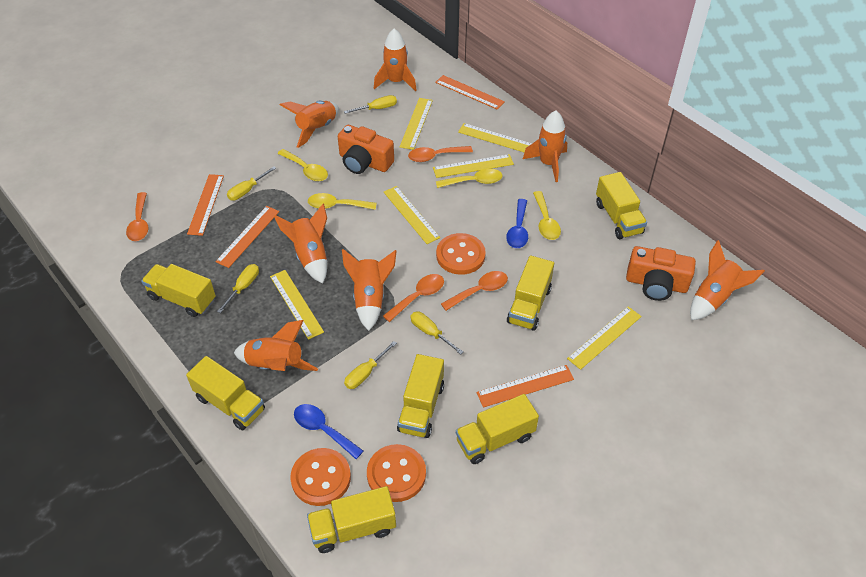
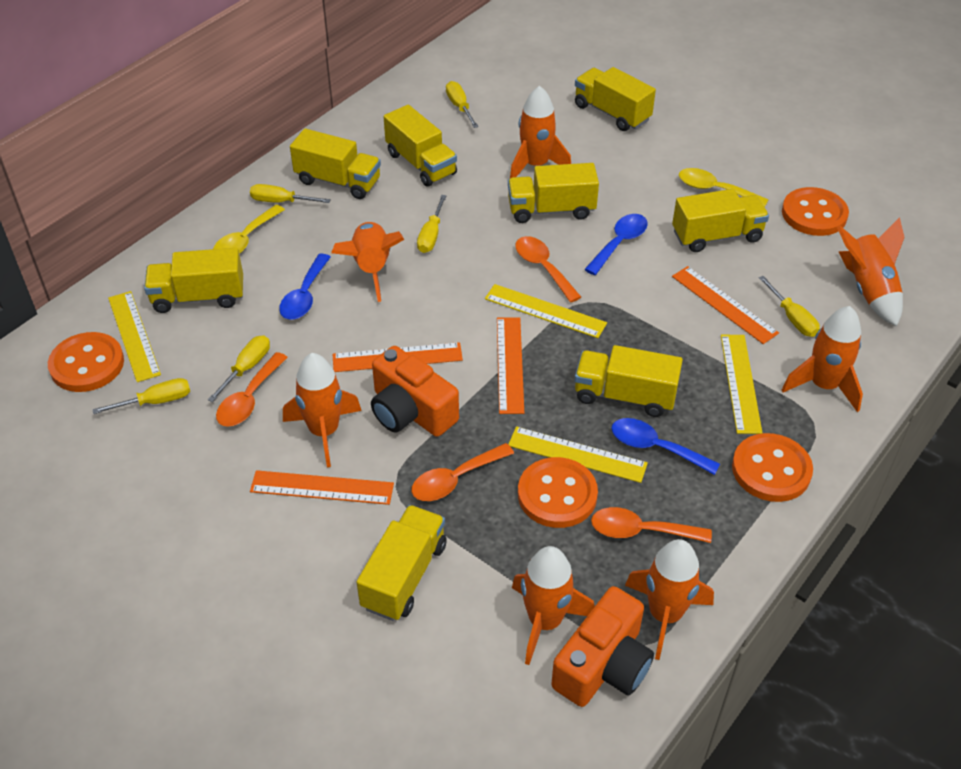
blue spoon: [294,404,363,459] [506,199,528,248] = 2 -> [279,254,331,320] [584,214,648,275] [611,418,720,475] = 3
orange button: [290,448,351,506] [367,444,426,502] [436,233,486,275] = 3 -> [48,332,124,392] [518,457,598,528] [732,433,813,502] [782,187,849,236] = 4
yellow ruler: [270,270,324,340] [384,186,440,244] [400,98,433,150] [433,154,514,178] [458,123,532,152] [567,306,642,370] = 6 -> [108,291,161,382] [485,284,607,338] [508,426,648,483] [721,335,762,434] = 4
yellow screwdriver: [217,264,259,313] [227,167,276,201] [344,95,397,114] [344,341,397,389] [410,312,463,355] = 5 -> [92,378,190,414] [208,335,270,402] [250,184,331,203] [417,195,447,253] [446,81,479,128] [759,276,820,337] = 6
yellow spoon: [277,149,328,181] [308,193,377,210] [436,169,502,188] [533,191,561,240] = 4 -> [213,205,285,254] [679,168,769,207] = 2
yellow truck: [141,264,216,317] [186,356,265,431] [307,486,396,553] [397,354,444,438] [456,394,539,464] [507,255,554,331] [596,172,647,239] = 7 -> [144,248,243,313] [290,128,381,199] [356,505,447,621] [384,105,457,187] [508,163,599,223] [575,67,656,131] [575,345,683,417] [672,189,769,252] = 8

